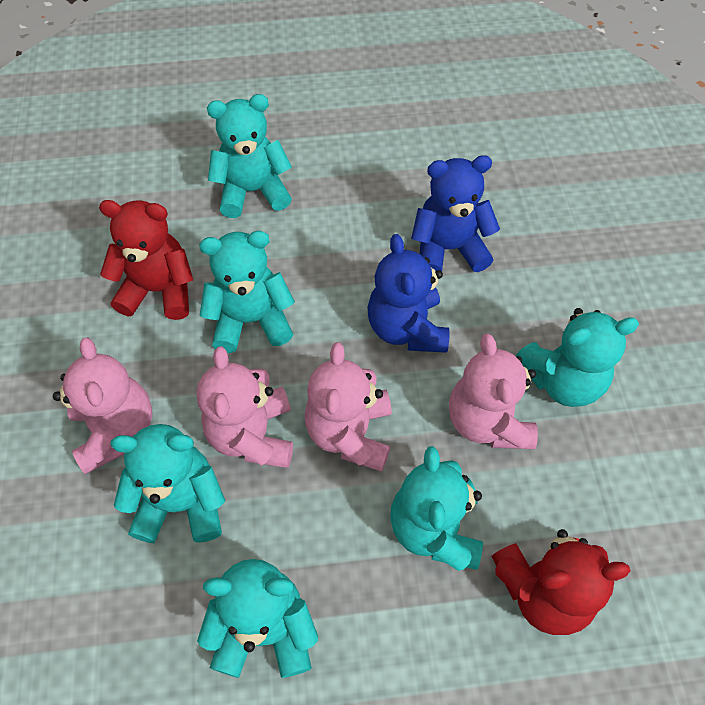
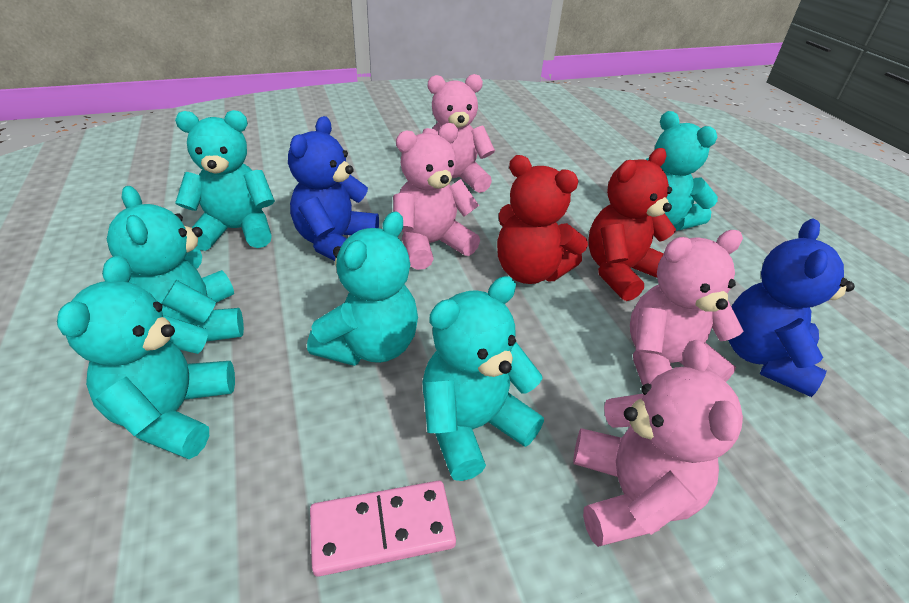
pink domino: none = 0 -> [310,481,456,577] = 1

